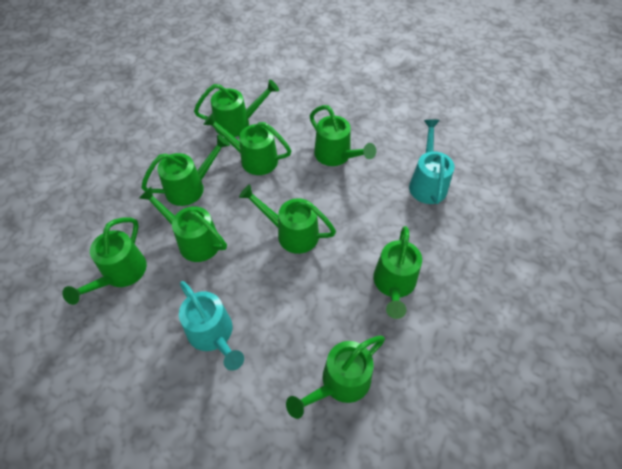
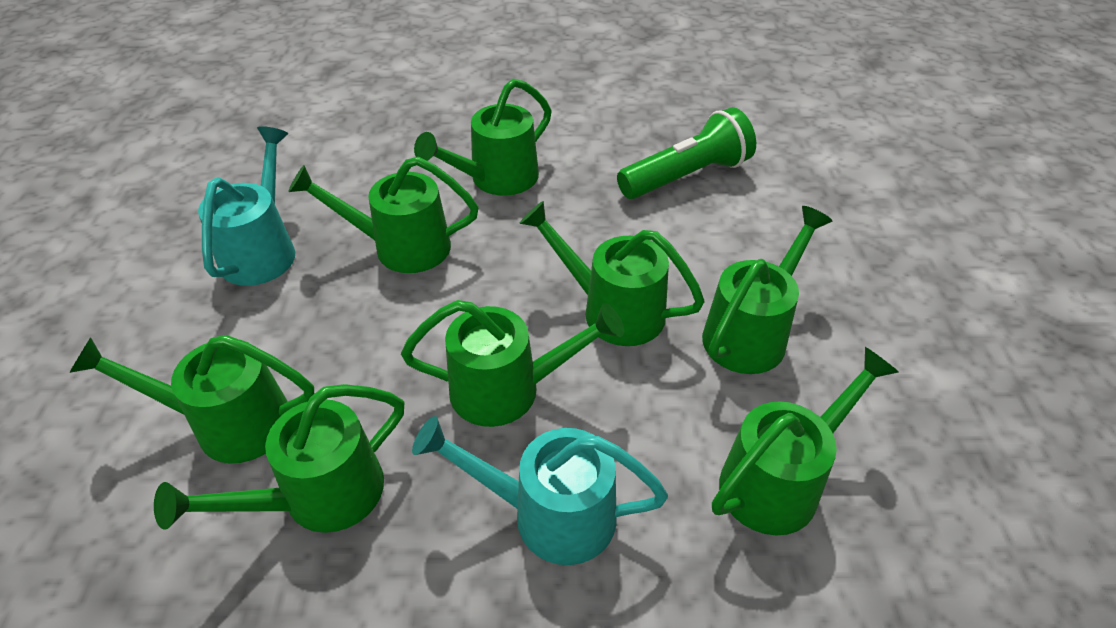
green flashlight: none = 0 -> [617,107,756,199] = 1
green watering can: [62,217,147,305] [139,187,227,262] [141,135,230,206] [194,79,279,137] [203,113,291,175] [239,184,336,254] [286,336,385,419] [310,105,376,166] [373,226,422,319] = 9 -> [69,335,314,463] [154,384,404,533] [288,157,479,273] [401,300,624,427] [414,79,552,196] [519,201,705,346] [702,206,832,374] [712,347,899,536] = 8

